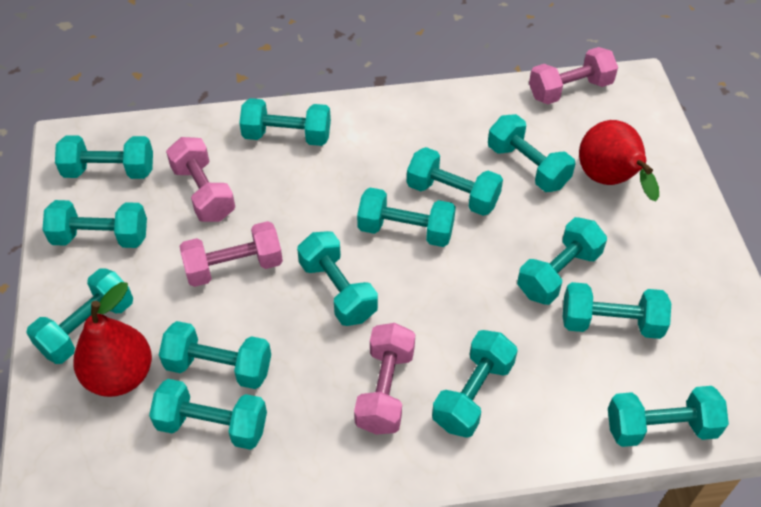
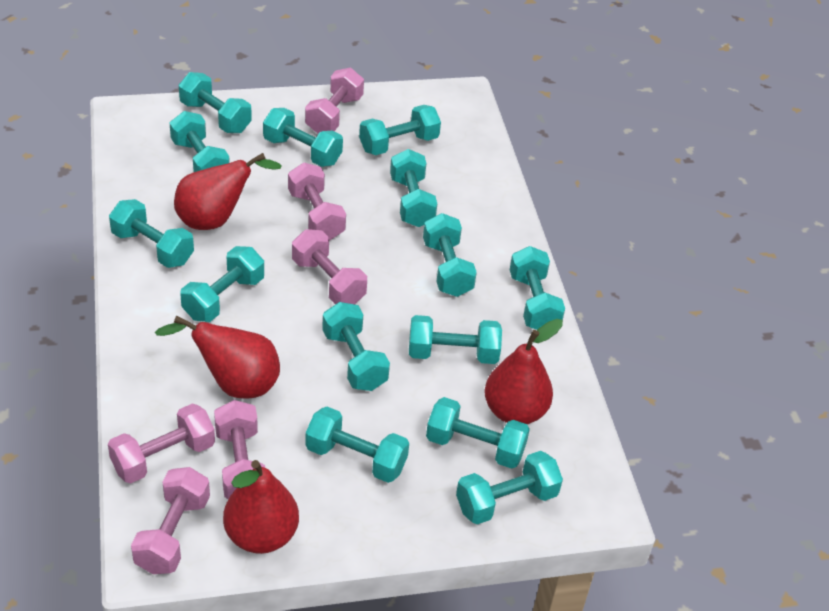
pink dumbbell: [166,137,235,222] [180,221,283,287] [354,323,415,435] [529,47,618,105] = 4 -> [108,403,215,483] [131,467,210,574] [214,400,265,499] [288,163,346,240] [292,229,367,305] [305,68,364,134] = 6
red pear: [73,282,152,397] [579,120,659,201] = 2 -> [155,316,280,399] [174,153,282,230] [223,460,299,554] [484,319,563,424] = 4

